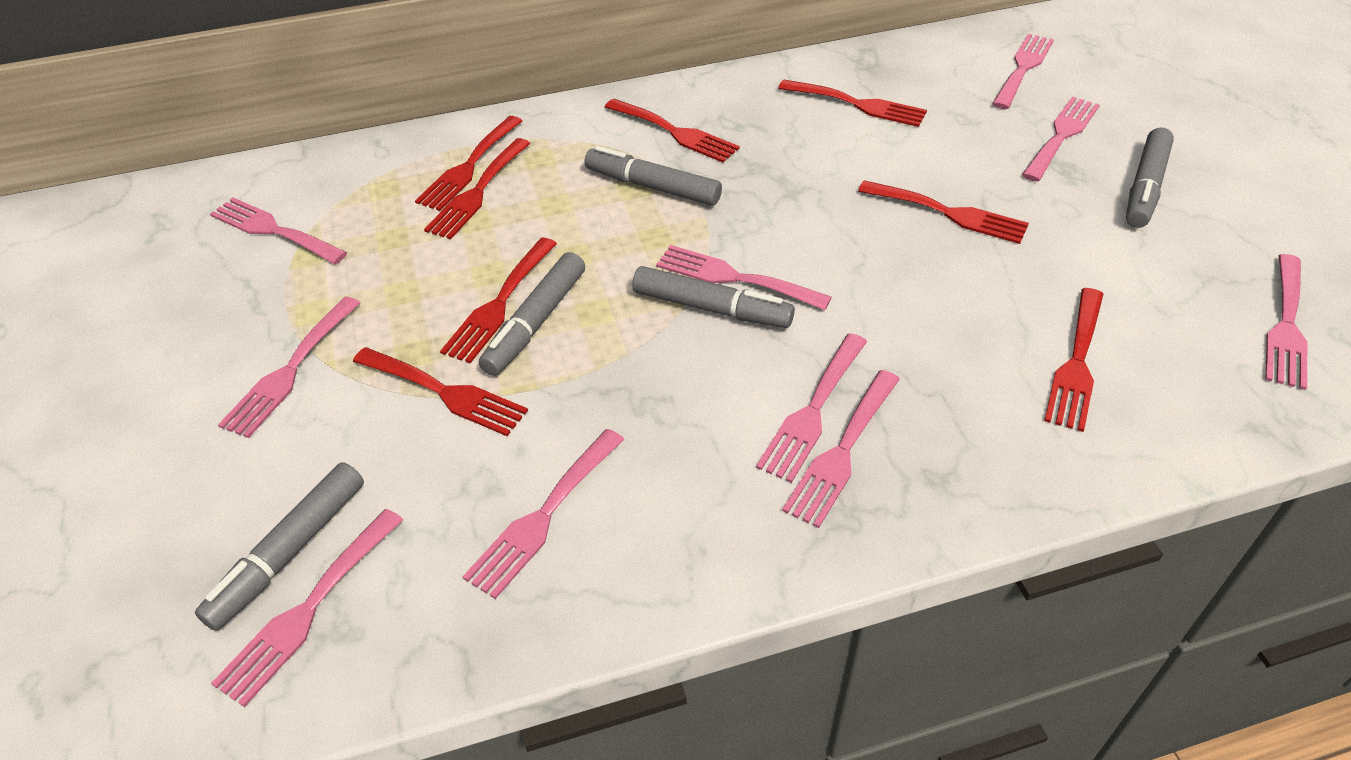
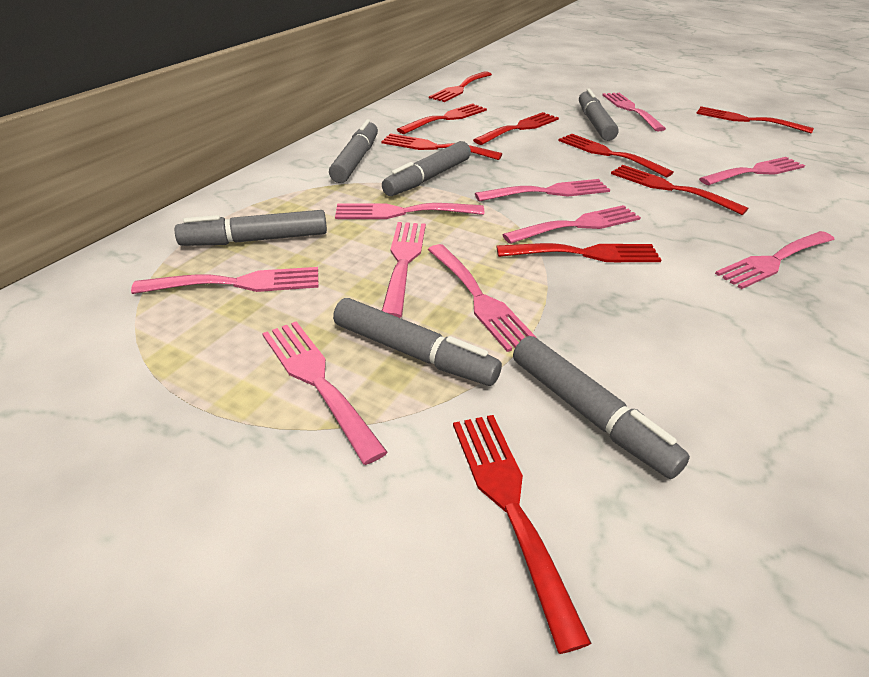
grey marker: [195,463,364,631] [479,252,585,376] [585,146,722,206] [632,266,795,328] [1126,128,1174,228] = 5 -> [175,210,327,246] [329,119,378,183] [333,298,502,386] [382,141,471,196] [513,336,690,479] [579,89,619,141] = 6
red fork: [353,347,528,436] [415,116,522,211] [424,138,530,239] [440,238,557,363] [605,99,740,162] [778,80,927,127] [858,180,1029,244] [1044,288,1103,432] = 8 -> [381,133,502,160] [397,103,487,134] [429,71,492,102] [453,415,592,654] [473,112,559,145] [496,243,661,262] [559,134,674,177] [611,165,748,215] [696,106,814,134] = 9

